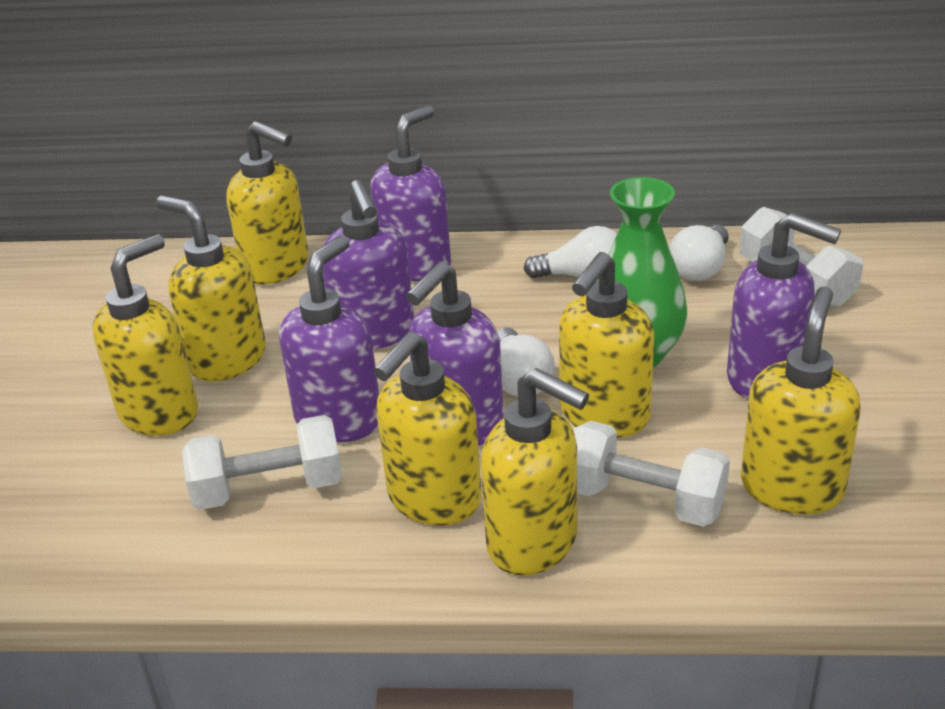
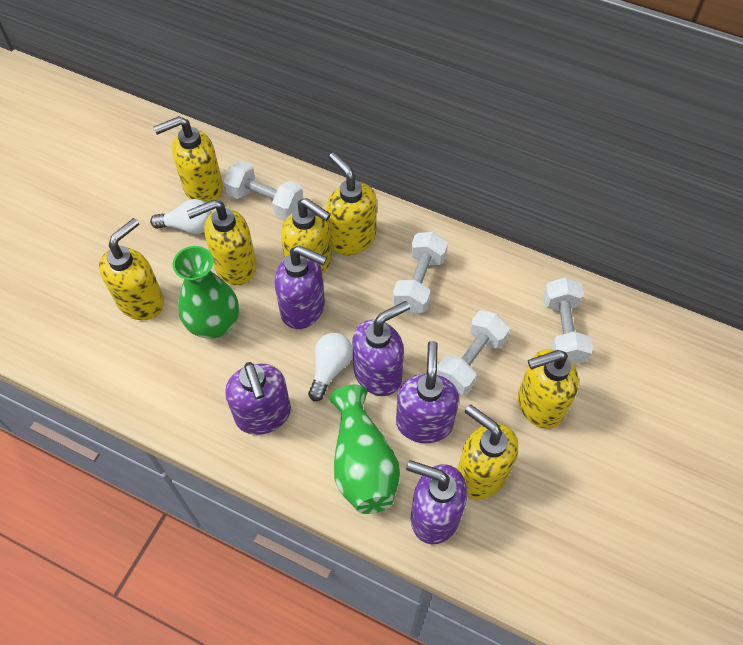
green vase: [597,177,687,367] = 1 -> [173,246,239,339] [330,384,400,514] = 2
white dumbbell: [182,415,342,510] [573,421,730,527] [739,207,863,308] = 3 -> [223,161,303,220] [392,232,448,313] [437,310,510,395] [543,277,593,365] = 4
white light bulb: [497,328,555,397] [523,226,617,278] [669,225,729,281] = 3 -> [150,199,212,234] [308,333,353,401] = 2

